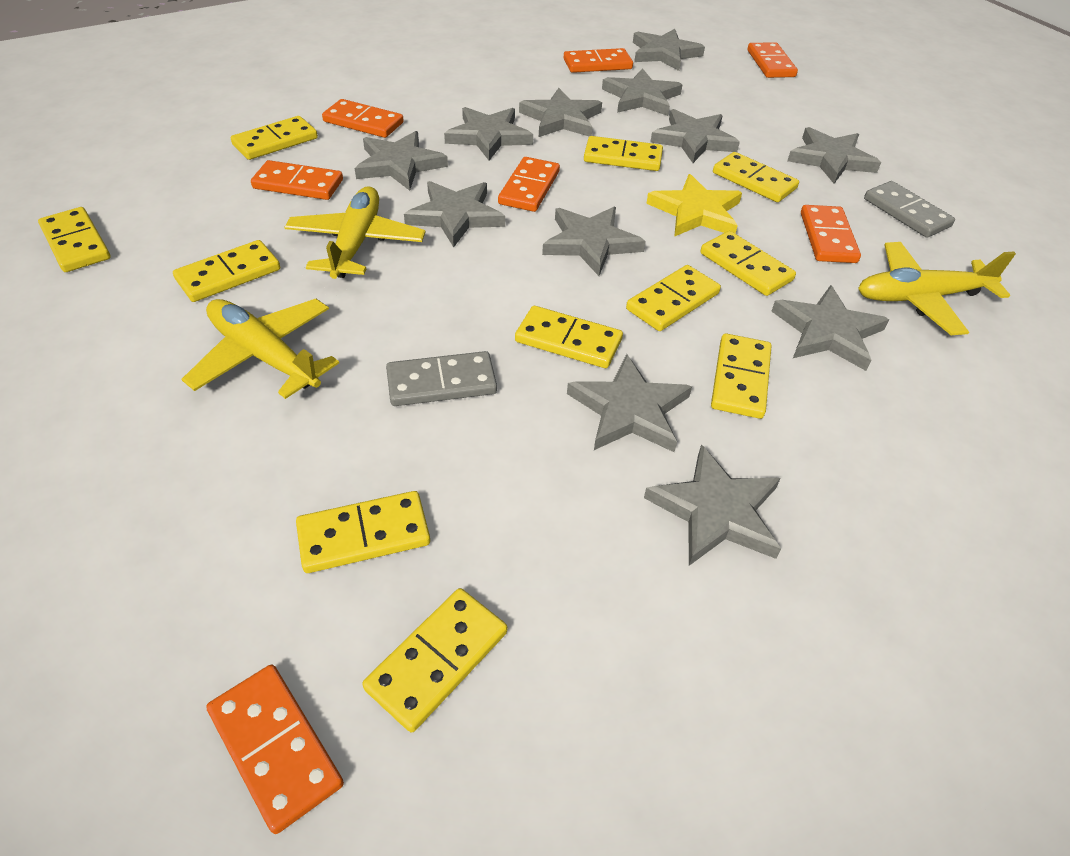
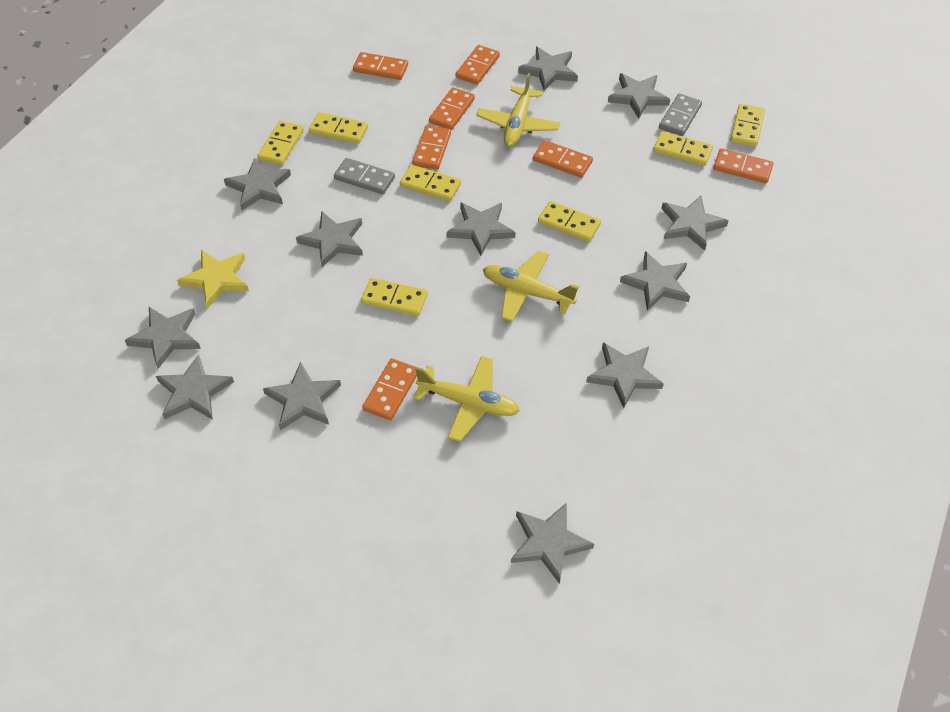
yellow domino: [38,207,110,272] [173,240,280,302] [231,116,318,160] [296,491,430,573] [362,588,507,733] [515,306,623,368] [584,136,663,171] [626,265,721,331] [700,231,796,296] [711,334,771,419] [713,152,799,202] = 11 -> [257,121,304,165] [309,112,368,144] [361,278,428,316] [400,165,461,201] [538,201,601,242] [653,131,713,166] [730,104,765,147] = 7

